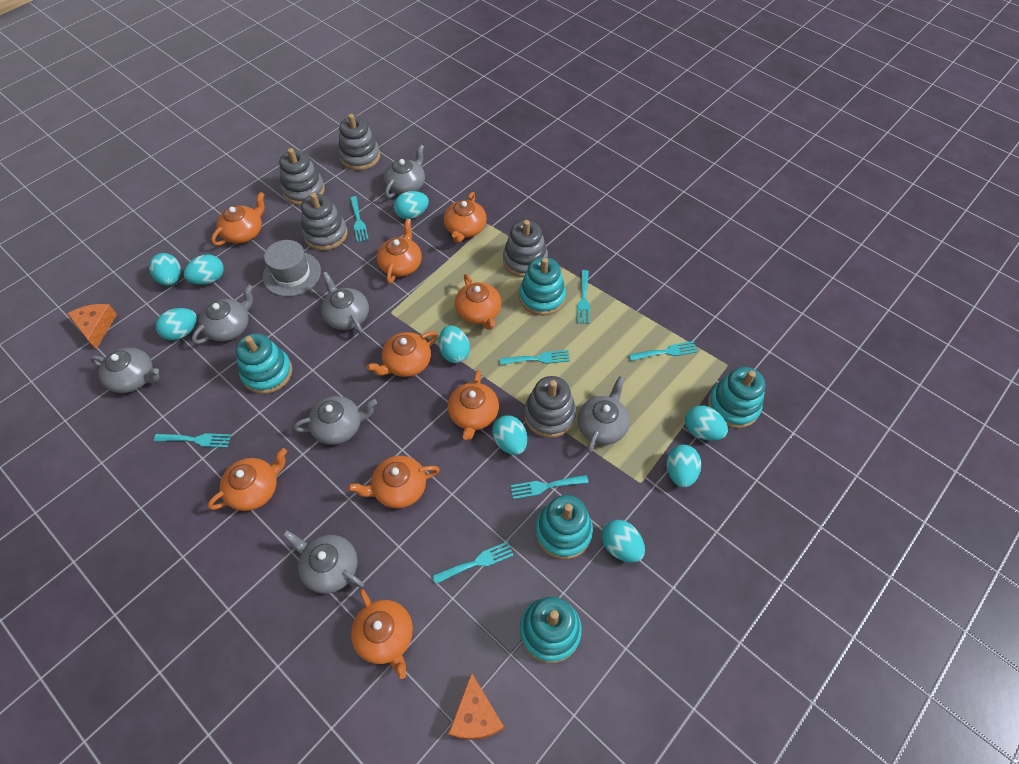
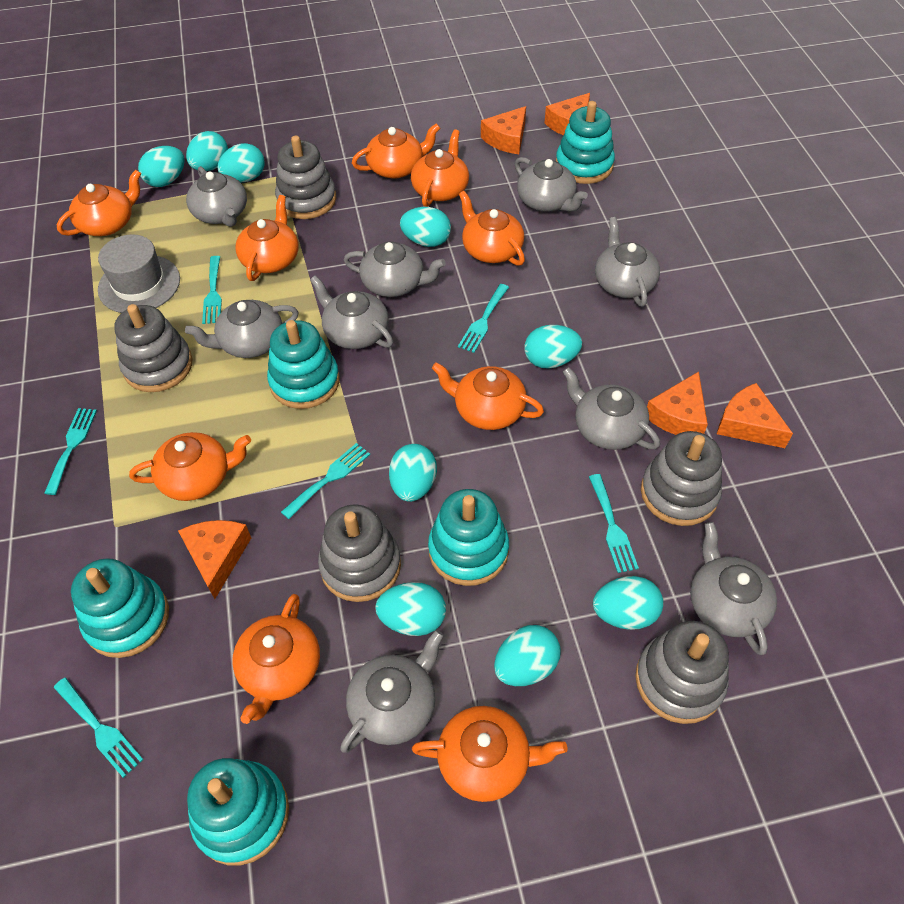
grey teapot: [90,348,160,393] [192,284,253,344] [283,530,364,594] [293,396,377,445] [321,272,369,334] [384,144,425,198] [578,376,630,453] = 7 -> [185,300,299,358] [186,166,247,227] [310,275,393,349] [340,630,443,753] [344,242,446,297] [515,157,588,212] [563,367,660,450] [595,217,660,307] [690,522,777,655] = 9
orange cheese: [67,304,117,349] [448,672,504,740] = 2 -> [178,520,251,599] [481,106,526,154] [545,93,590,135] [647,371,708,435] [717,383,793,448] = 5
turquoise fork: [154,433,231,448] [350,196,369,242] [432,541,514,584] [500,350,570,365] [510,475,588,499] [577,270,590,324] [629,341,698,361] = 7 -> [44,408,97,495] [54,677,144,778] [202,256,222,324] [281,443,370,519] [458,284,509,353] [589,474,639,573] = 6

